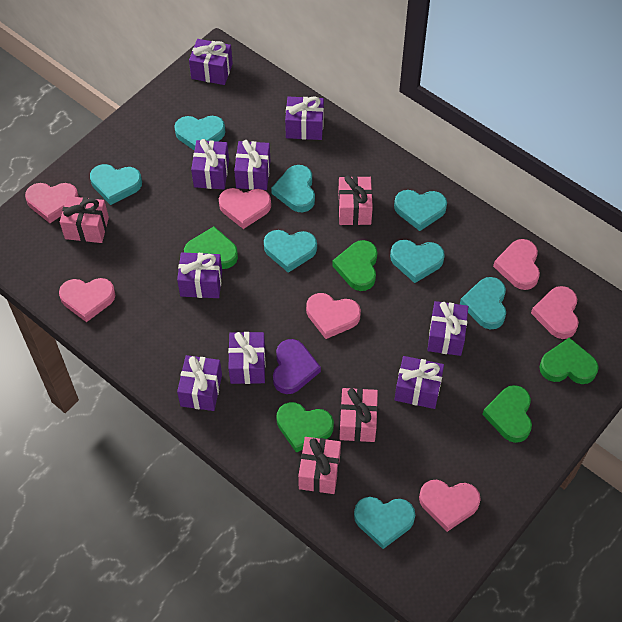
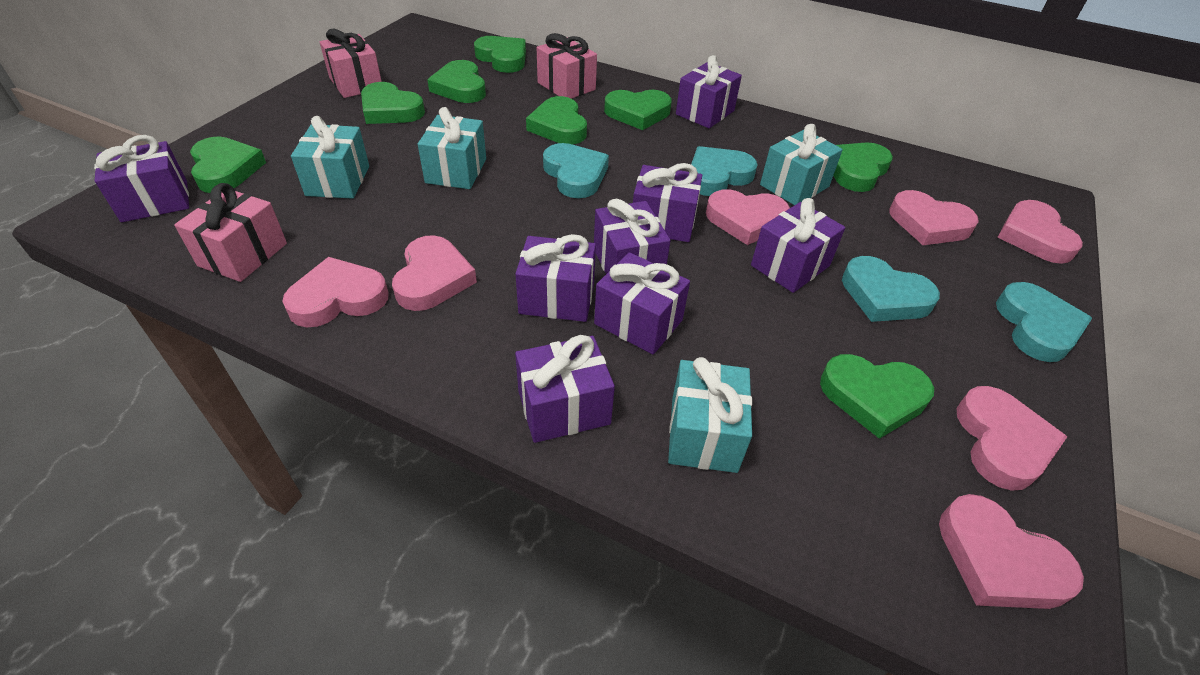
green heart: [184,227,238,269] [276,402,334,453] [332,240,377,291] [482,385,532,443] [539,338,599,384] = 5 -> [190,136,266,193] [361,82,425,124] [427,60,486,103] [474,36,526,73] [526,96,587,145] [604,90,672,130] [820,354,934,439] [833,142,893,192] = 8
pink gift: [60,196,109,243] [298,437,341,494] [338,175,373,225] [339,388,378,442] = 4 -> [174,183,287,282] [320,29,382,98] [537,33,597,99] = 3
purple gift: [177,252,222,298] [177,355,222,411] [189,39,233,85] [191,139,229,189] [228,332,266,384] [234,140,270,190] [285,96,324,140] [394,356,444,409] [427,301,468,356] = 9 -> [94,135,189,222] [515,234,596,322] [515,335,615,443] [594,199,671,274] [594,252,690,354] [633,163,702,242] [676,55,742,128] [751,198,845,293] = 8
purple heart: [273,339,321,394] = 1 -> none = 0
turquoise gift: none = 0 -> [291,116,369,199] [418,107,486,189] [668,357,752,473] [760,124,843,205] = 4
turquoise heart: [90,164,142,205] [174,116,225,151] [264,230,317,273] [271,165,315,212] [354,497,415,549] [390,240,445,283] [394,190,447,231] [460,277,506,329] = 8 -> [543,143,609,198] [691,146,757,196] [842,256,940,322] [996,282,1092,362] = 4

